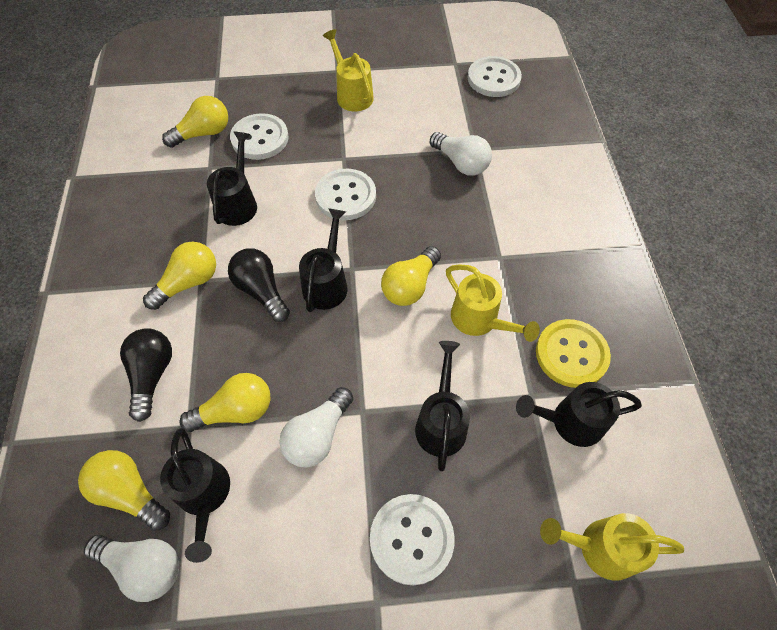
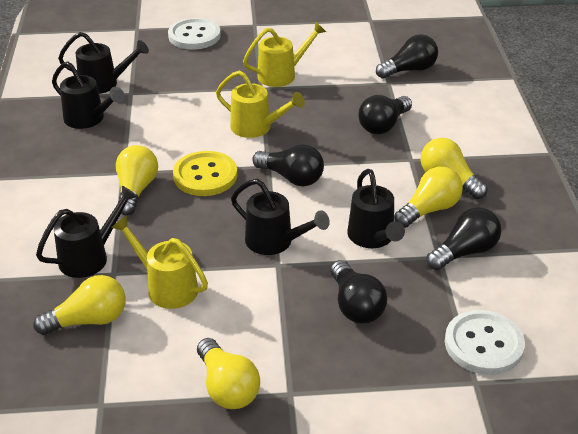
black light bulb: [120,328,172,422] [228,248,290,322] = 2 -> [252,144,324,186] [330,260,387,324] [358,95,412,134] [376,34,438,79] [427,207,501,270] = 5
white button: [230,113,288,160] [315,169,376,220] [370,494,455,585] [468,56,522,97] = 4 -> [168,18,221,49] [445,310,525,375] = 2
white light bulb: [84,535,179,602] [279,387,353,468] [430,132,492,176] = 3 -> none = 0

